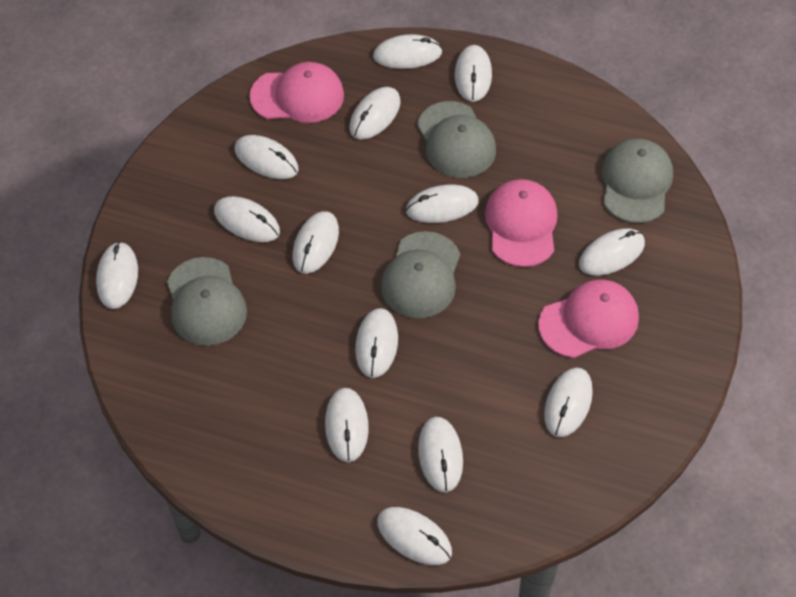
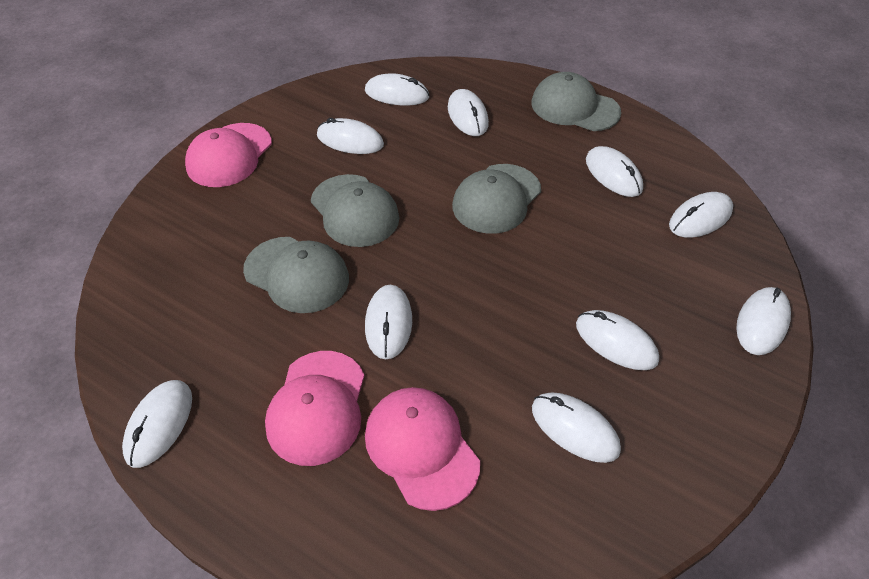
white mouse: [96,241,138,309] [214,196,280,242] [235,135,298,179] [292,211,339,274] [325,388,369,462] [350,87,400,139] [355,308,398,378] [373,34,443,69] [377,507,452,565] [406,185,479,223] [418,417,463,492] [455,45,492,102] [544,368,593,437] [579,228,645,276] = 14 -> [122,380,192,468] [317,118,384,154] [365,73,429,106] [365,285,412,359] [448,89,489,136] [532,393,621,463] [576,310,659,370] [586,146,643,197] [669,192,733,238] [736,287,791,355] = 10

